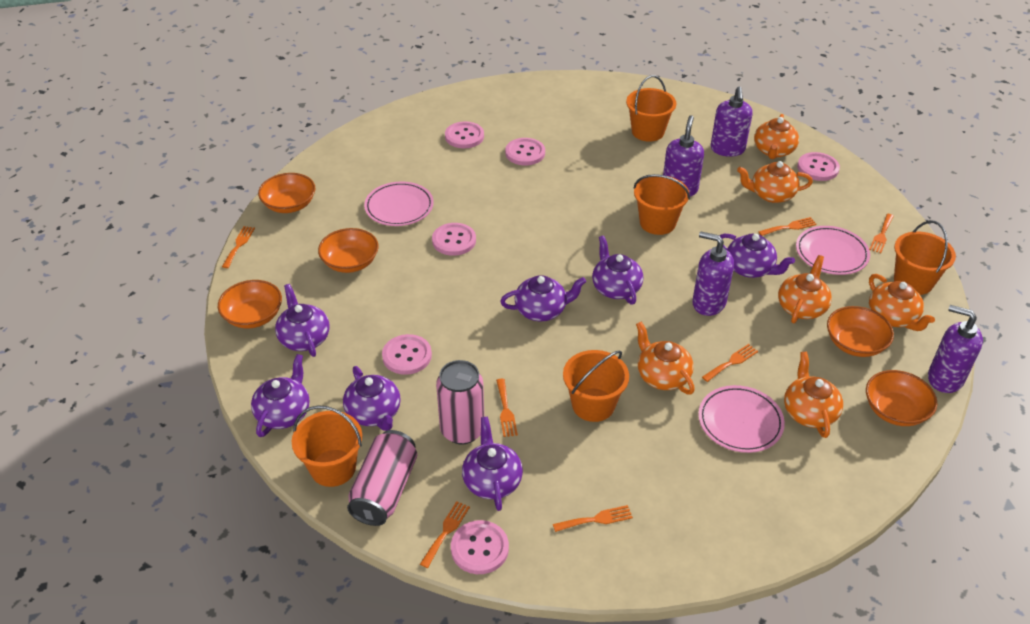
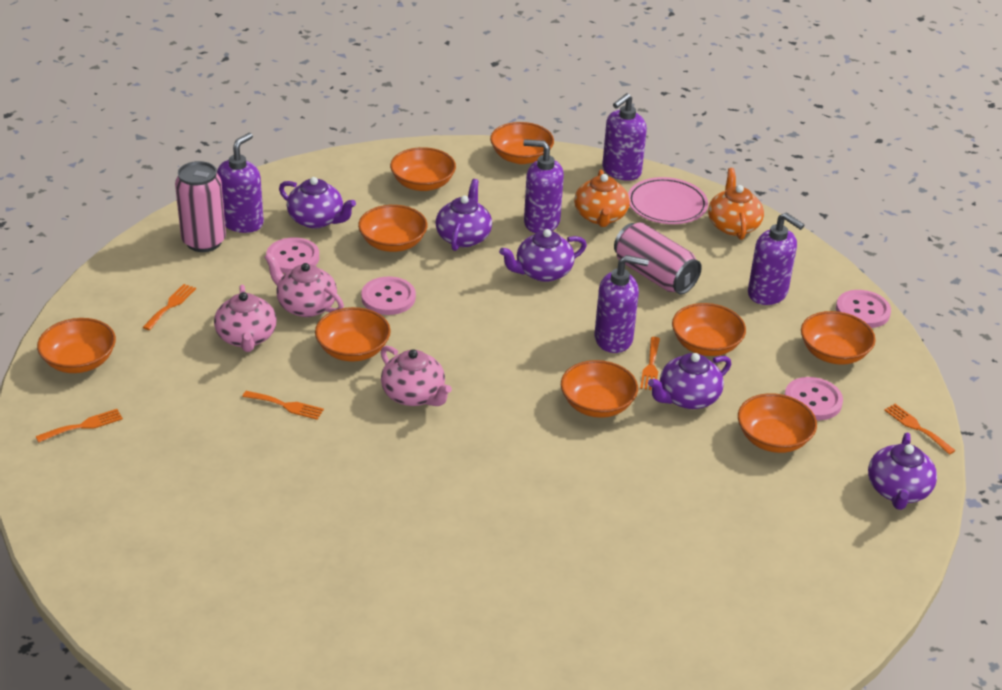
orange bowl: [218,280,282,328] [258,173,315,213] [318,228,379,273] [827,306,894,357] [866,370,937,426] = 5 -> [37,318,116,373] [315,307,391,362] [358,205,427,252] [390,147,456,191] [490,122,554,164] [561,360,638,418] [672,303,746,356] [738,393,817,453] [801,311,876,365] = 9
orange bucket: [292,405,362,487] [563,350,629,422] [626,75,676,142] [633,174,690,235] [894,221,956,295] = 5 -> none = 0
orange fork: [222,226,255,268] [420,501,470,568] [496,379,518,437] [553,505,633,532] [702,344,758,382] [758,217,817,236] [869,214,894,253] = 7 -> [36,409,123,443] [143,284,196,330] [242,391,324,420] [640,337,660,390] [884,404,956,455] = 5
orange teapot: [636,322,695,395] [737,161,813,203] [754,114,799,159] [778,255,832,323] [784,352,843,438] [869,274,935,331] = 6 -> [574,170,630,227] [708,168,764,240] = 2
pink button: [382,334,432,375] [432,223,476,256] [445,122,484,148] [451,520,509,574] [505,138,545,166] [797,152,840,181] = 6 -> [266,237,319,273] [361,276,416,315] [785,377,843,420] [836,290,891,328] = 4
pink plate: [364,181,434,226] [698,385,785,453] [796,226,870,275] = 3 -> [628,177,708,224] = 1
pink teapot: none = 0 -> [214,285,277,352] [265,253,344,317] [381,346,452,406] = 3
purple soap dispenser: [663,115,704,197] [692,231,734,316] [710,86,752,157] [928,305,983,393] = 4 -> [217,133,264,233] [523,139,564,233] [594,255,649,353] [602,93,647,181] [748,212,804,305] = 5
purple teapot: [251,354,310,437] [275,284,330,357] [343,366,401,431] [462,417,523,511] [500,275,586,321] [592,235,643,305] [720,234,795,278] = 7 -> [279,177,356,228] [435,179,492,251] [499,229,587,282] [648,353,731,409] [868,433,937,510] = 5

